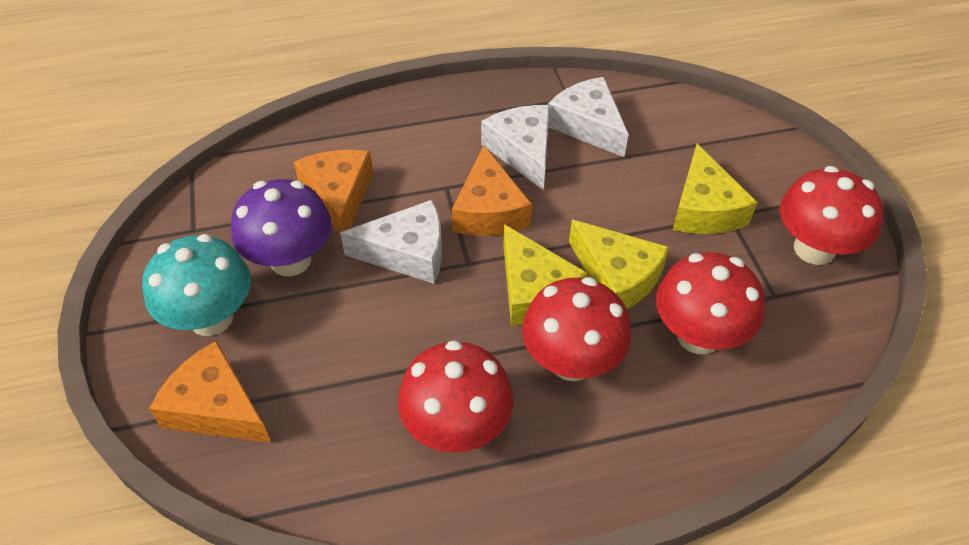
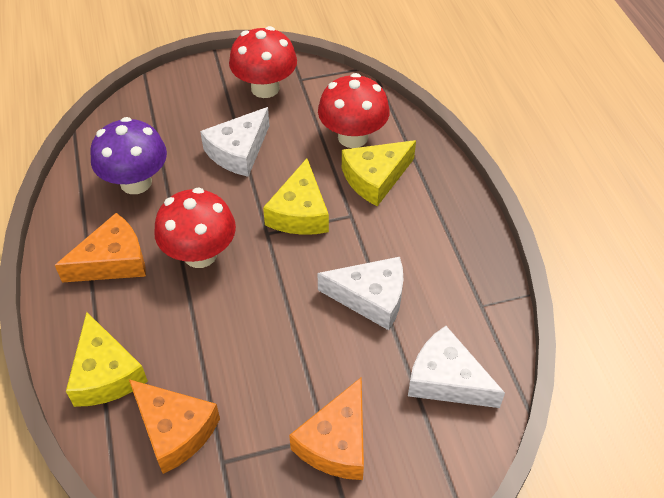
red mushroom: [398,340,514,453] [522,277,631,381] [656,252,765,354] [780,166,884,265] = 4 -> [154,187,236,268] [229,26,297,98] [318,73,390,148] = 3
turquoise mushroom: [142,234,251,336] = 1 -> none = 0

